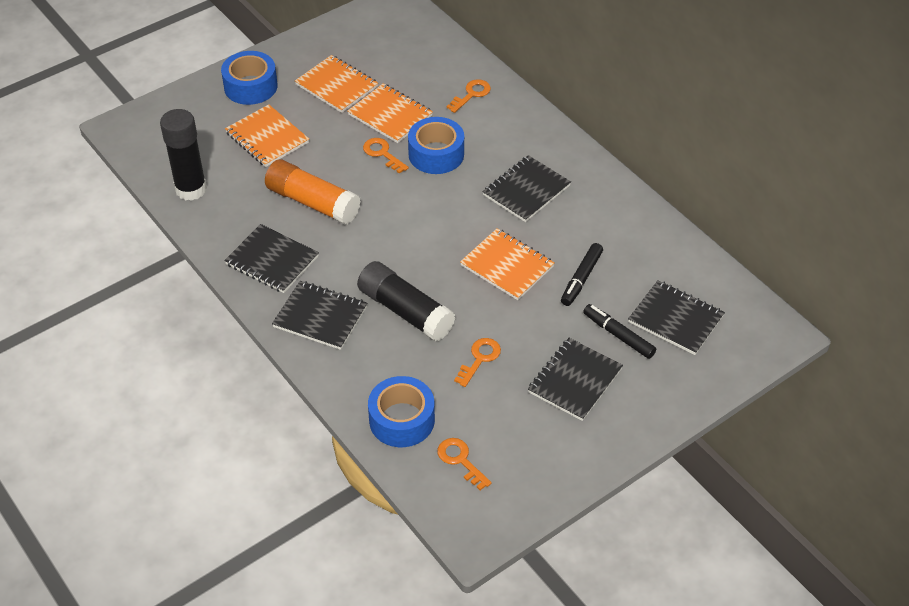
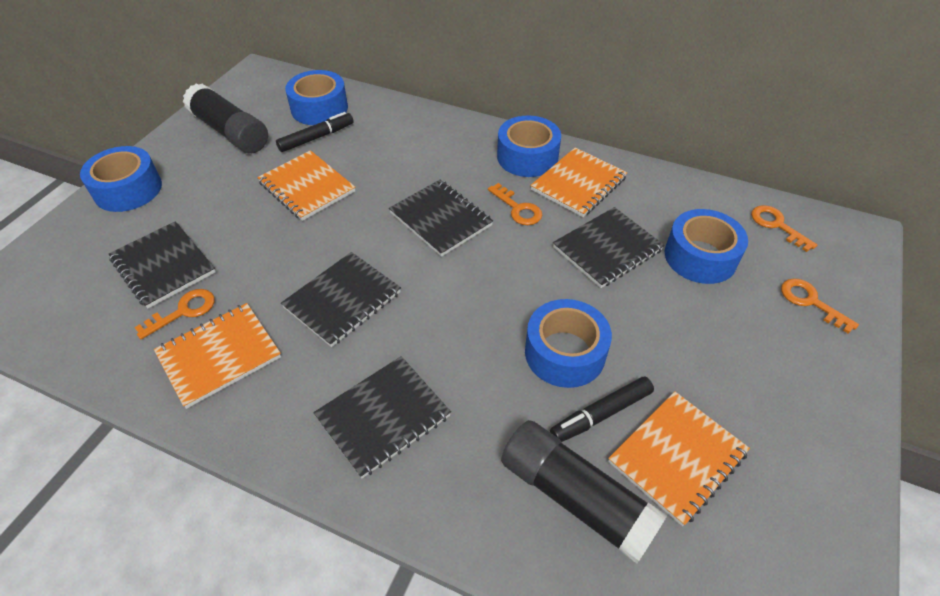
blue tape: [221,51,278,105] [368,376,435,447] [408,117,464,174] = 3 -> [80,146,162,212] [285,70,348,125] [497,116,561,177] [525,299,612,388] [665,209,748,284] = 5
orange glue stick: [265,159,361,224] = 1 -> none = 0

